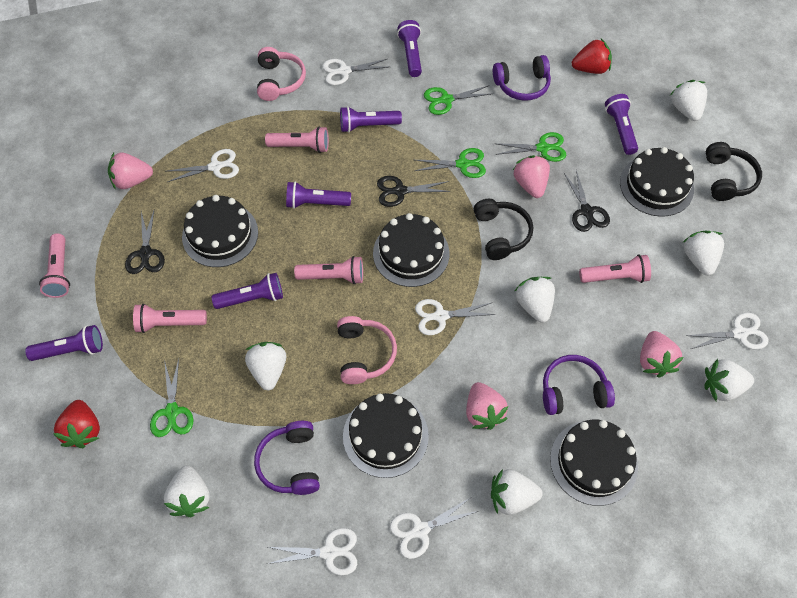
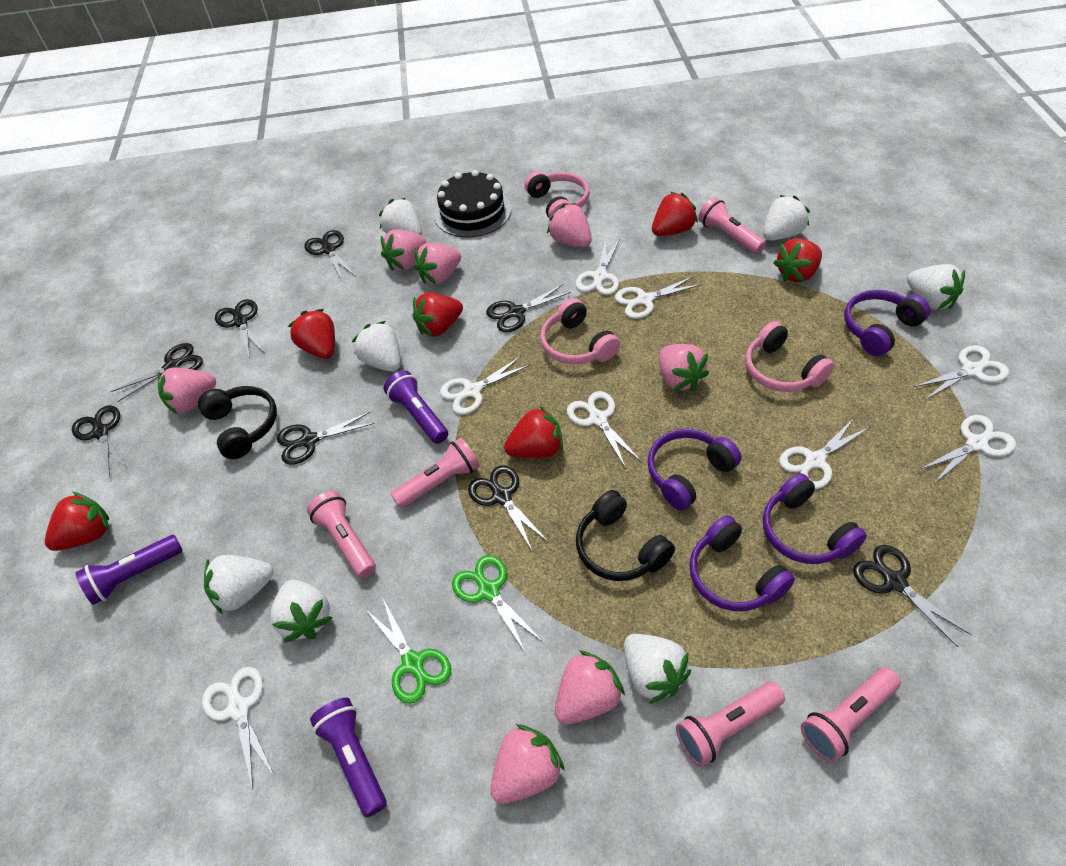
black cake: [182,195,258,267] [343,393,429,478] [373,213,449,287] [550,420,638,506] [620,147,694,217] = 5 -> [434,170,511,237] = 1
black scissors: [125,211,165,274] [377,176,451,207] [564,170,610,232] = 3 -> [72,405,127,478] [111,343,203,402] [215,299,265,359] [277,412,375,465] [304,230,355,280] [468,465,548,550] [486,284,571,332] [853,545,972,647] = 8
green scissors: [150,359,193,437] [414,148,486,178] [424,85,491,115] [494,132,566,162] = 4 -> [365,599,451,704] [452,555,543,654] = 2
pink headphones: [257,47,306,101] [337,316,397,384] = 2 -> [525,171,590,219] [540,298,620,364] [745,321,834,392] = 3
pink strawberry: [108,153,153,190] [466,382,508,430] [513,155,550,198] [640,331,684,377] = 4 -> [158,367,216,415] [381,229,426,271] [414,243,461,284] [490,724,565,804] [547,203,592,247] [555,650,625,725] [659,344,709,392] = 7
purple flashlight: [25,325,103,361] [212,273,283,309] [286,181,351,209] [340,106,402,133] [397,20,422,77] [605,94,638,155] = 6 -> [75,535,183,605] [310,698,387,817] [384,370,448,444] = 3
purple headphones: [254,421,320,495] [493,55,551,101] [543,355,615,415] = 3 -> [647,429,742,511] [689,515,795,611] [763,473,867,564] [844,290,930,356] = 4
red strawberry: [53,400,100,448] [572,39,612,74] = 2 -> [45,492,109,551] [288,309,335,359] [412,292,463,337] [504,406,563,458] [652,192,698,236] [774,238,822,282] = 6
white scissors: [167,149,239,182] [268,528,357,575] [322,59,388,85] [390,497,478,559] [415,299,496,335] [686,313,768,349] = 6 -> [202,667,275,790] [440,356,530,415] [567,391,642,468] [575,238,620,295] [615,276,702,319] [779,417,870,489] [913,345,1009,400] [919,415,1016,483] = 8

